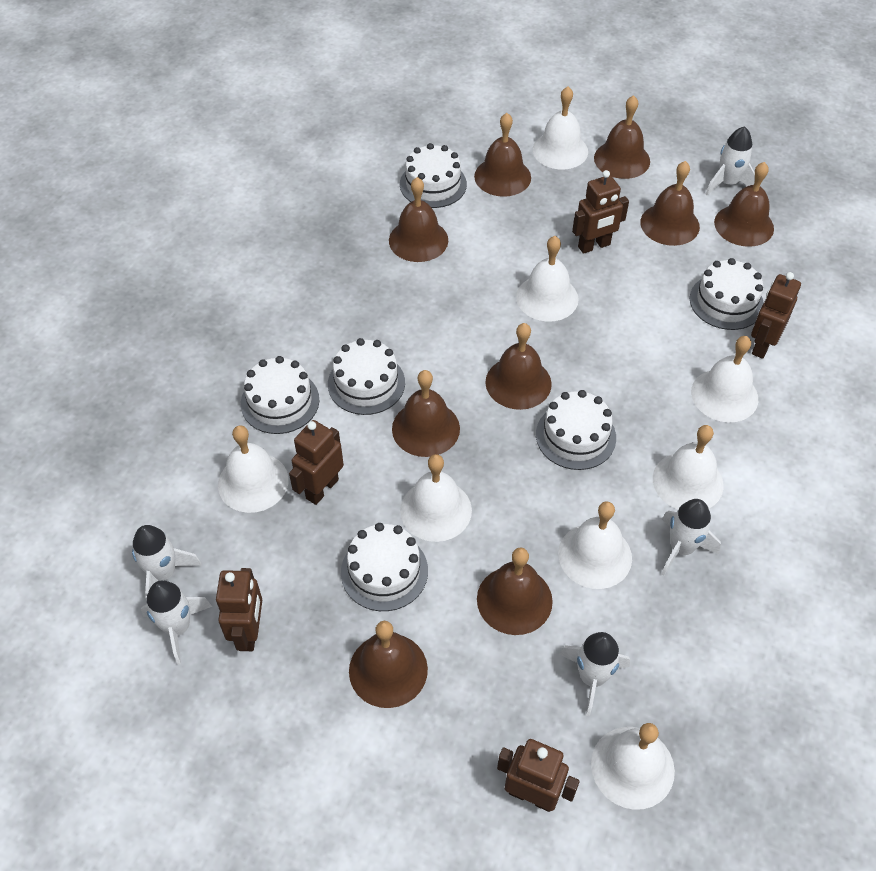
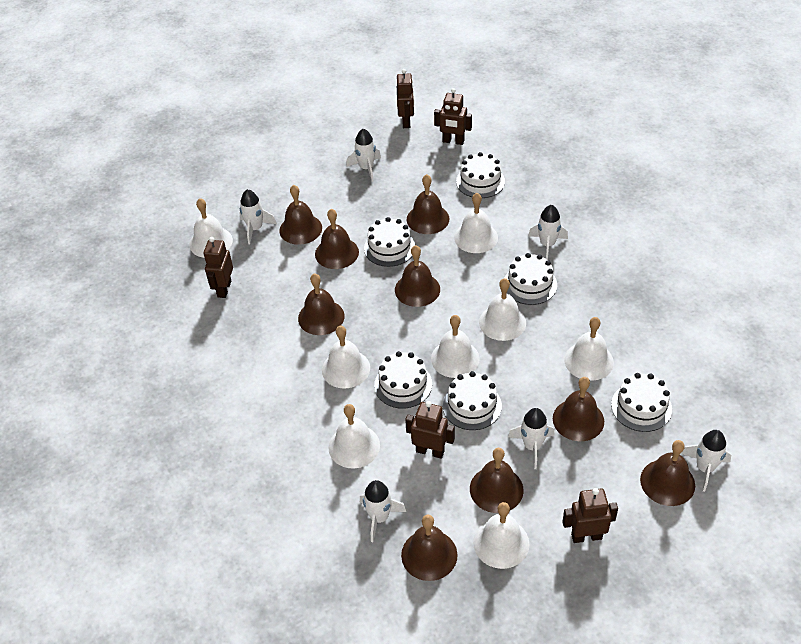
white rocket: [132,525,202,601] [141,581,212,665] [559,632,630,716] [661,499,721,576] [706,126,755,195] = 5 -> [239,189,277,244] [346,129,381,182] [360,480,406,542] [508,408,554,469] [528,205,568,260] [682,430,731,492] = 6

